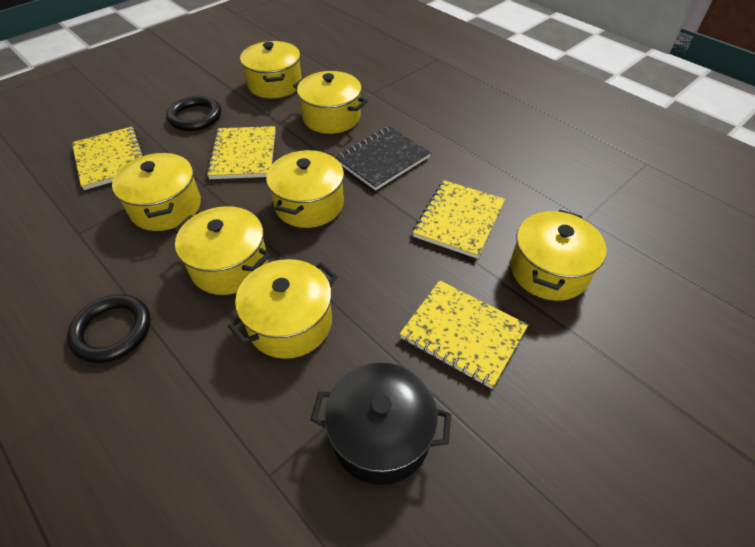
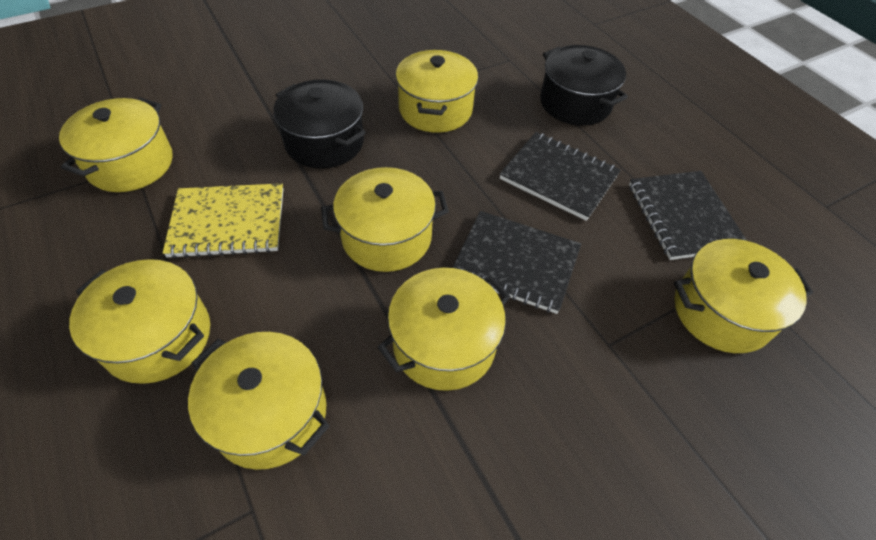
black notebook: [335,126,431,190] = 1 -> [452,211,581,314] [500,132,621,221] [629,171,747,260] = 3
black pot: [311,363,451,485] = 1 -> [273,79,366,169] [540,45,628,126] = 2
black ring: [67,294,151,363] [167,96,221,131] = 2 -> none = 0
yellow notebook: [72,127,145,190] [206,126,276,179] [400,280,528,389] [413,180,505,259] = 4 -> [163,183,283,259] = 1

